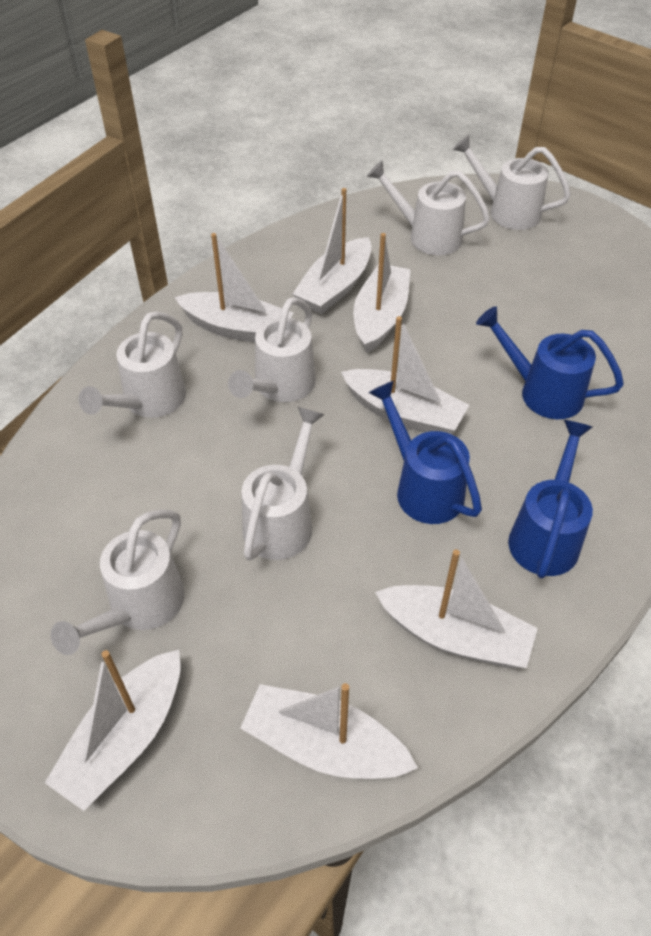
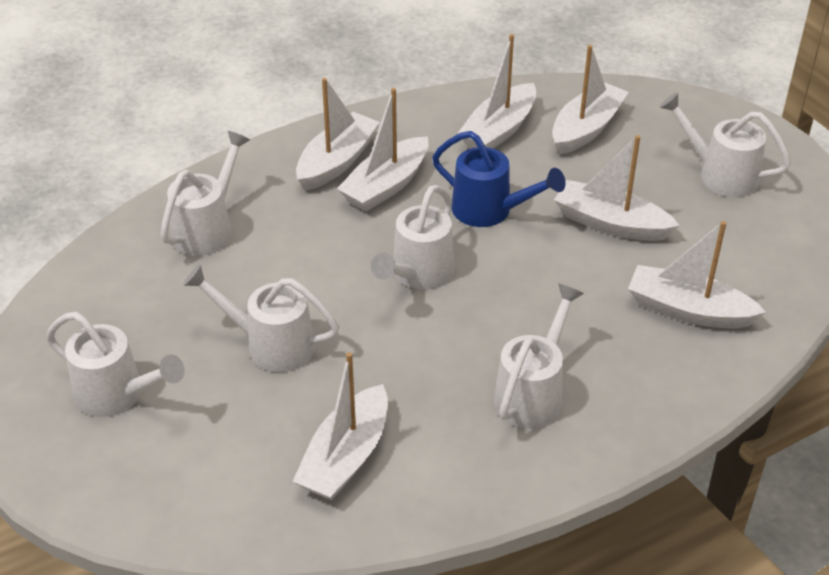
blue watering can: [368,381,482,524] [476,306,624,419] [508,420,593,579] = 3 -> [432,131,566,227] = 1

